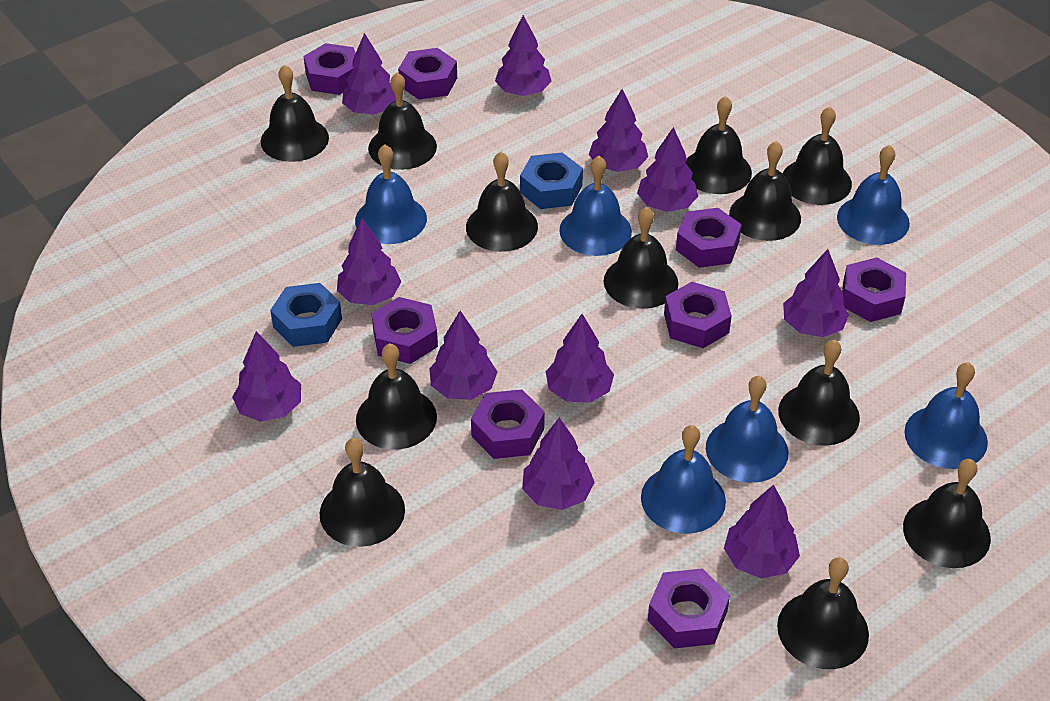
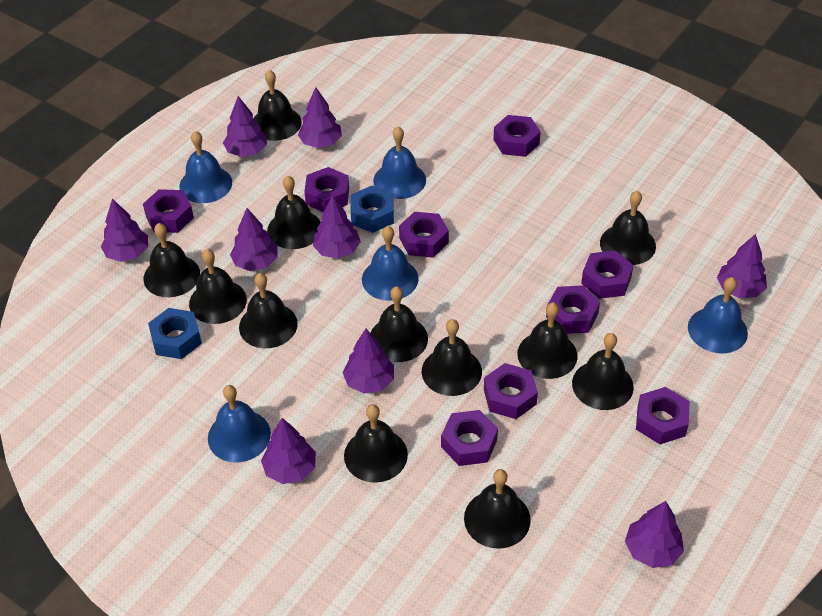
blue bell: [355,144,427,244] [559,156,632,256] [641,425,726,534] [706,376,789,483] [837,145,910,245] [904,362,988,469] = 6 -> [179,131,232,203] [208,385,271,462] [362,226,419,301] [373,127,426,199] [688,277,748,353] = 5
purple nut: [303,43,356,95] [371,297,438,364] [398,48,457,100] [471,389,545,459] [648,568,730,648] [664,282,732,348] [676,208,742,268] [842,258,906,322] = 8 -> [143,189,194,233] [304,167,349,212] [399,212,449,258] [441,410,498,466] [484,363,538,419] [493,115,541,157] [546,285,600,334] [581,250,634,299] [636,387,690,444] = 9
purple tree: [232,331,301,422] [337,219,401,305] [342,33,396,115] [429,311,497,400] [495,15,552,96] [522,417,595,510] [546,314,614,403] [589,89,648,172] [637,127,698,212] [724,484,800,578] [783,249,849,337] = 11 -> [101,199,148,262] [223,96,267,157] [230,208,277,271] [261,418,316,484] [298,87,342,148] [313,195,361,259] [342,329,394,394] [625,501,684,568] [717,234,767,298] = 9

